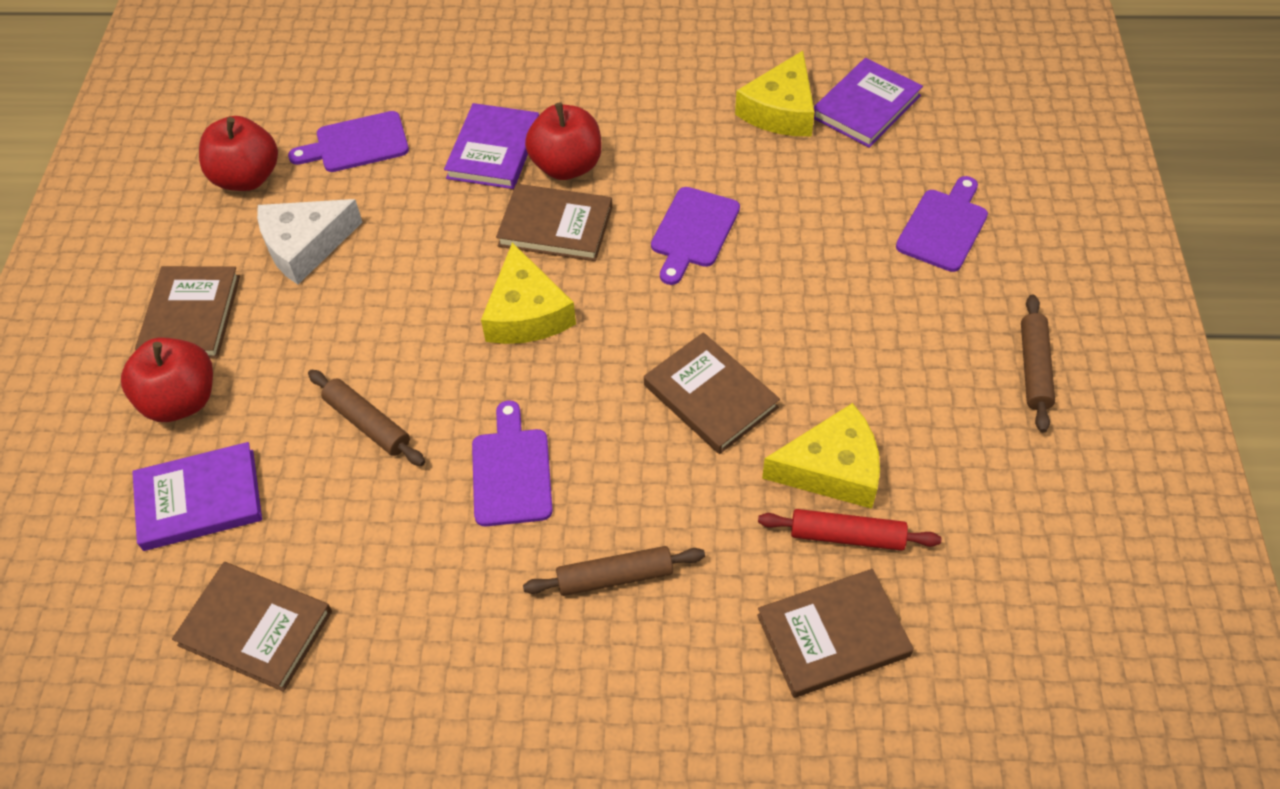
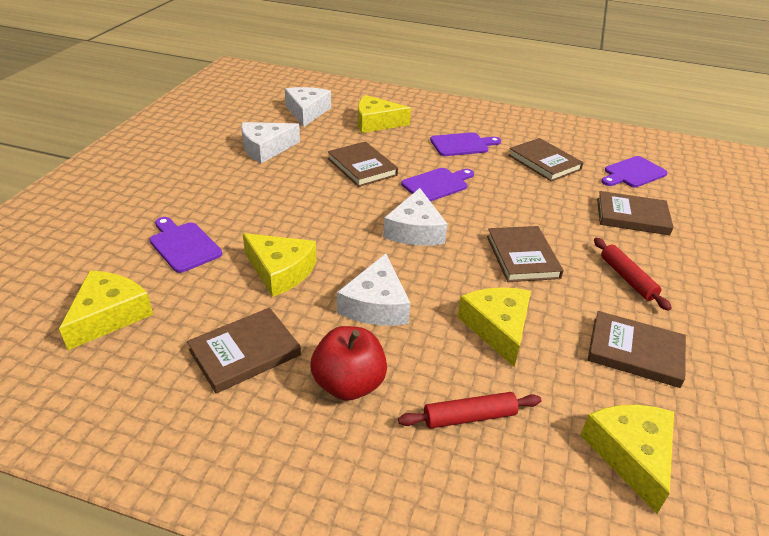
brown book: [135,266,240,359] [172,562,332,692] [496,184,612,261] [644,332,780,454] [757,569,914,698] = 5 -> [187,308,301,393] [328,141,398,187] [487,226,564,282] [508,138,584,182] [588,311,686,388] [597,191,674,235] = 6
brown rolling pin: [308,370,425,466] [523,546,705,596] [1021,294,1055,433] = 3 -> none = 0
purple book: [132,442,262,551] [444,103,539,189] [814,58,923,148] = 3 -> none = 0
red apple: [121,338,213,422] [199,116,278,191] [525,102,602,180] = 3 -> [310,326,387,401] = 1
red rolling pin: [758,509,941,551] = 1 -> [398,392,541,429] [594,238,672,311] = 2
white cheese: [257,199,362,285] = 1 -> [241,122,300,163] [285,87,331,127] [337,253,411,326] [383,188,448,246] = 4
yellow cheese: [481,242,576,344] [735,51,815,136] [762,403,880,509] = 3 -> [59,271,153,350] [243,233,317,297] [357,95,411,133] [457,287,531,367] [580,405,674,513] = 5

